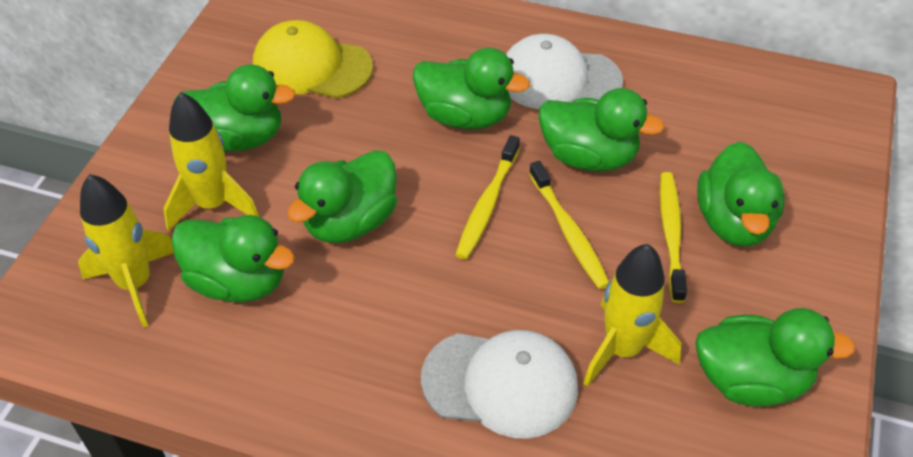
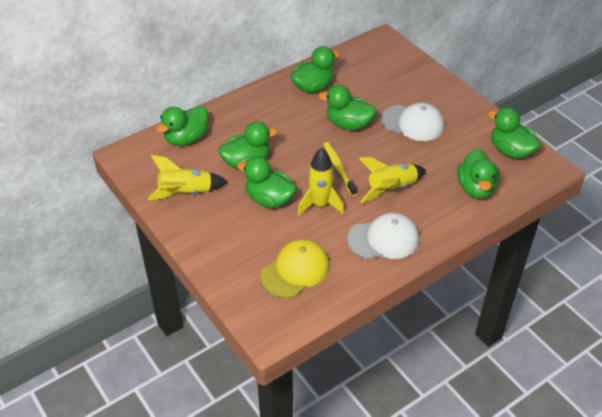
yellow toothbrush: [455,135,520,260] [529,161,609,289] [660,172,687,303] = 3 -> [324,142,357,196] = 1

